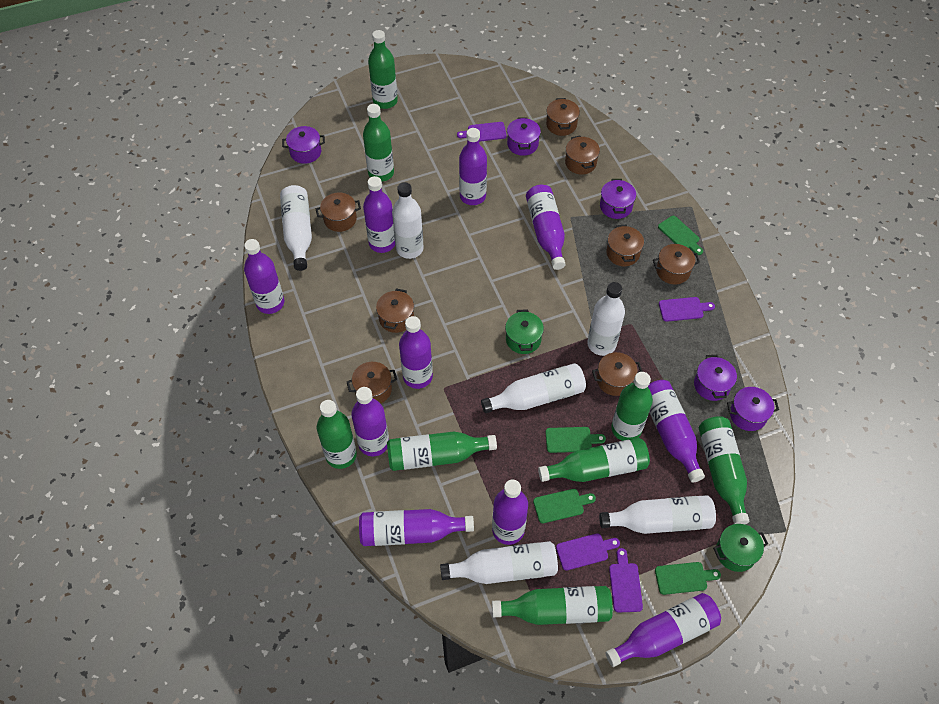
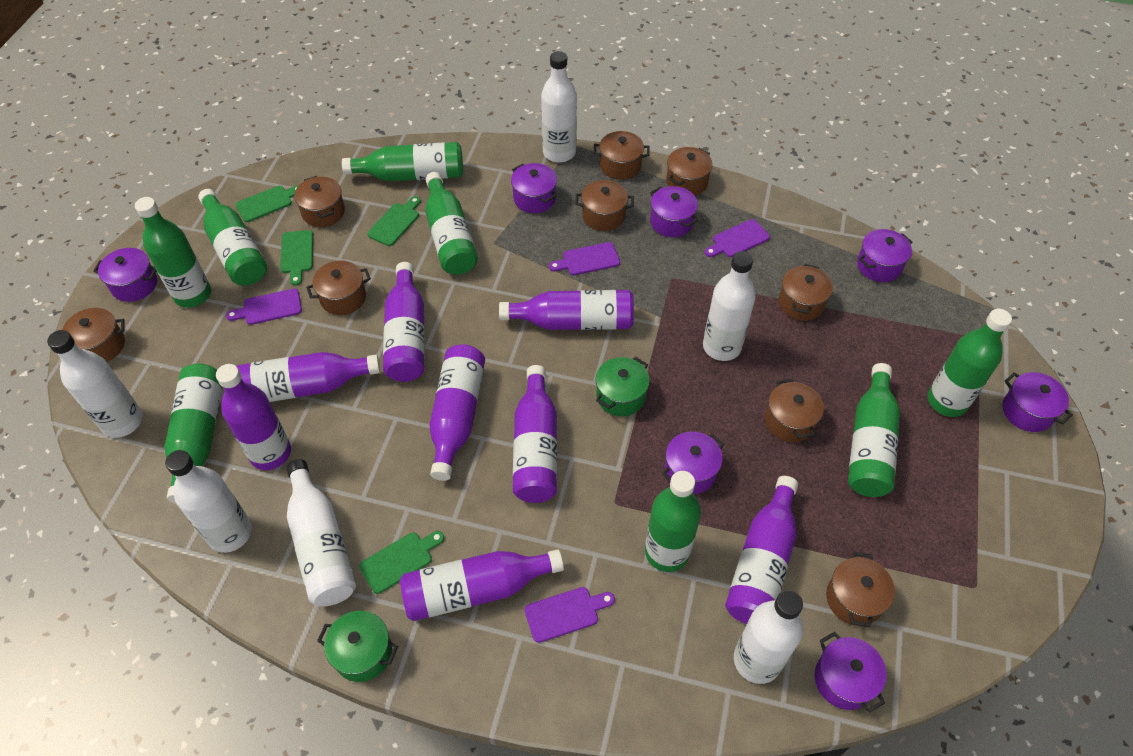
brown pot: [316,192,361,232] [347,362,397,404] [376,288,414,333] [546,98,580,136] [565,136,600,174] [592,352,643,396] [606,224,644,266] [653,244,700,285] = 8 -> [62,308,125,362] [294,176,345,227] [306,261,371,315] [575,180,634,231] [593,131,650,180] [666,147,713,196] [765,379,824,442] [778,264,833,321] [826,551,895,627] = 9
purple bottle: [244,239,284,314] [351,387,389,456] [359,509,474,546] [363,176,395,253] [399,316,433,389] [459,128,487,205] [492,480,528,545] [526,185,565,270] [605,593,721,667] [648,380,705,482] = 10 -> [216,364,291,470] [236,352,380,402] [383,262,425,382] [400,549,564,621] [429,344,485,481] [499,290,634,330] [513,365,557,503] [725,476,798,624] = 8
purple pot: [282,126,325,164] [507,117,541,156] [600,179,636,219] [694,355,737,401] [727,387,779,431] = 5 -> [93,248,157,302] [511,163,557,213] [650,186,698,237] [662,432,724,494] [815,632,886,713] [857,229,912,282] [1003,372,1073,432] = 7

